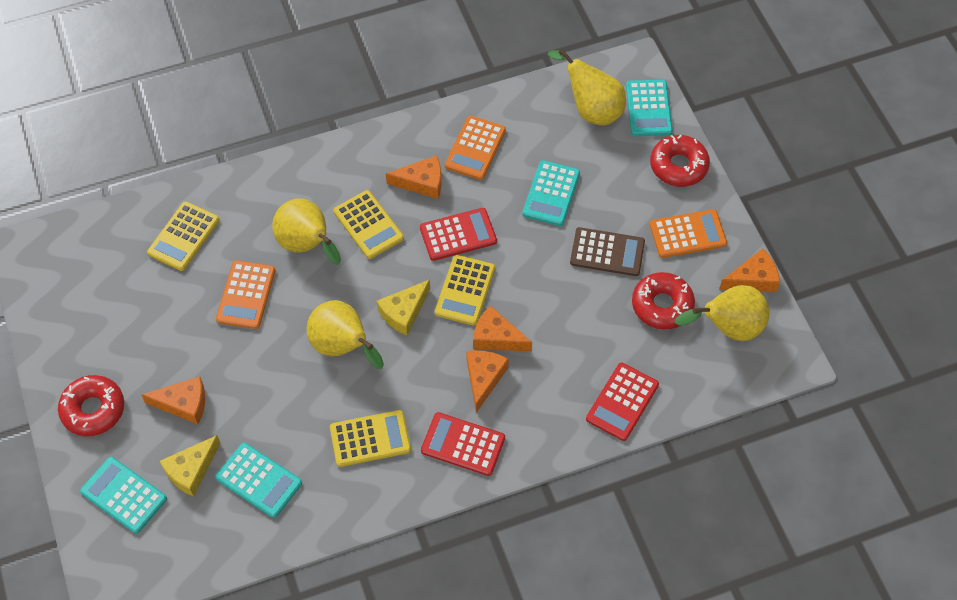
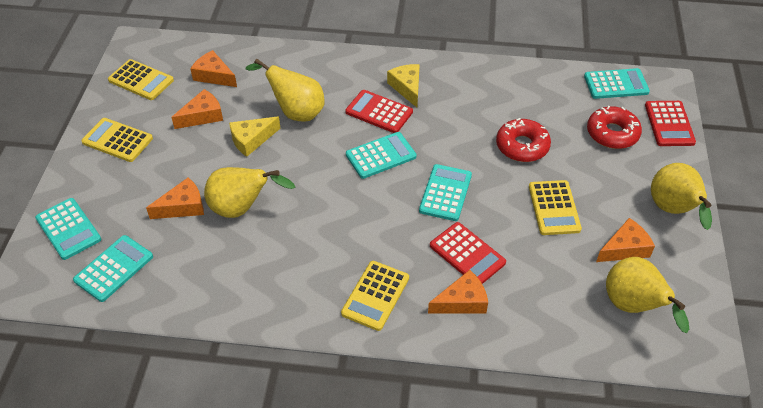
brown calculator: [570,227,645,276] = 1 -> none = 0
orange calculator: [216,260,275,329] [445,116,506,180] [650,209,727,258] = 3 -> none = 0
red donut: [58,375,124,436] [632,272,695,330] [650,135,710,187] = 3 -> [496,118,551,162] [587,106,642,149] = 2
turquoise calculator: [80,457,167,533] [215,443,302,518] [522,160,580,226] [626,80,673,136] = 4 -> [35,198,101,260] [73,235,153,302] [346,132,417,179] [419,164,472,221] [584,68,650,99] = 5

